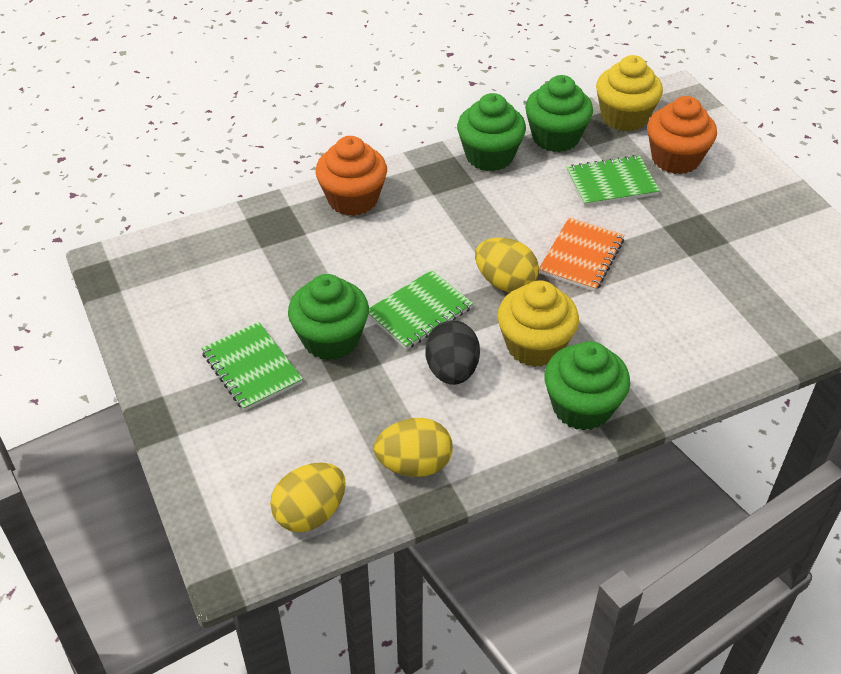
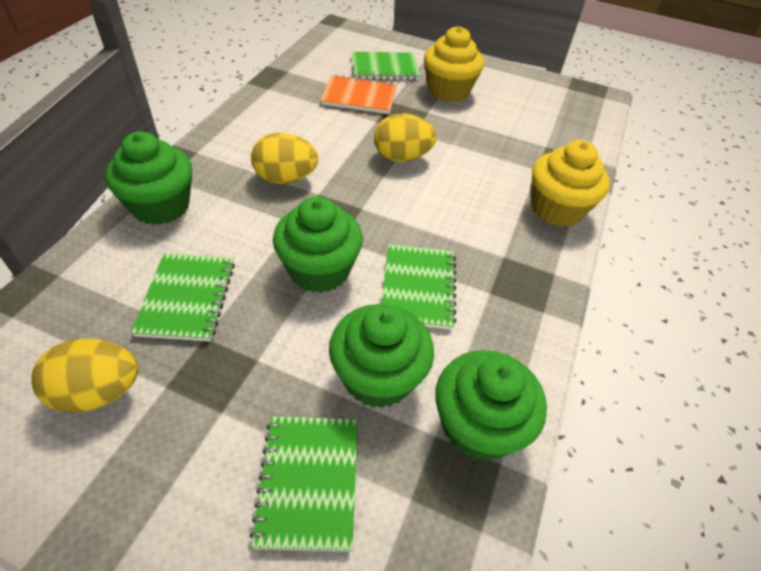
black egg: [425,320,480,385] = 1 -> none = 0
green notebook: [201,322,303,411] [368,270,473,350] [566,155,660,207] = 3 -> [131,253,235,341] [250,416,358,552] [352,52,420,80] [382,244,456,330] = 4
orange cupcake: [316,136,387,216] [647,96,717,174] = 2 -> none = 0

